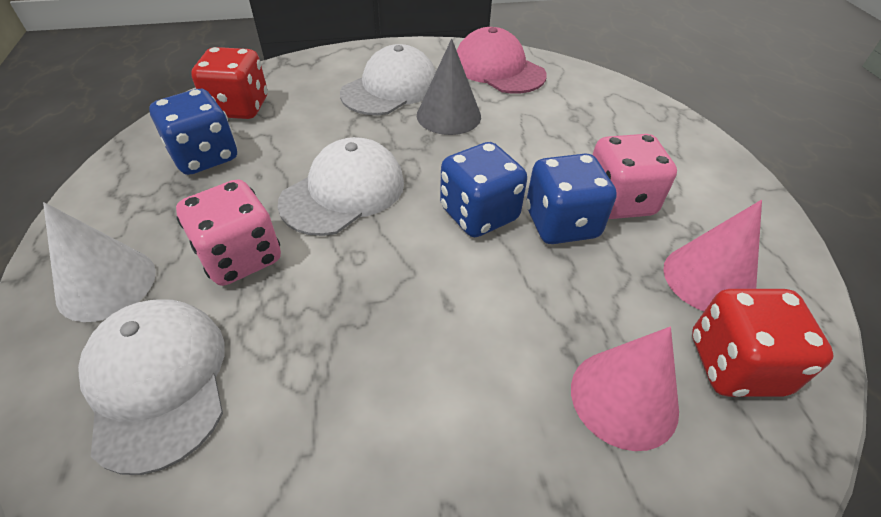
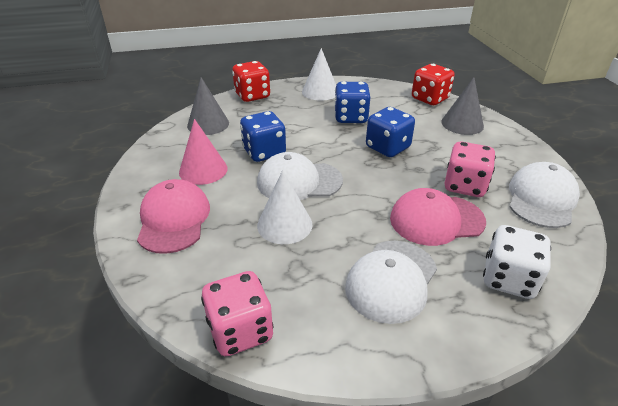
grey cone: [417,39,481,135] = 1 -> [187,77,229,135] [441,77,484,135] = 2
pink cap: [456,27,547,94] = 1 -> [137,179,210,254] [390,188,486,246] = 2
pink cone: [571,327,679,451] [663,200,762,311] = 2 -> [179,119,227,185] = 1
white cone: [43,202,156,322] = 1 -> [257,170,312,244] [302,48,336,100] = 2
white dice: none = 0 -> [483,225,551,299] = 1

